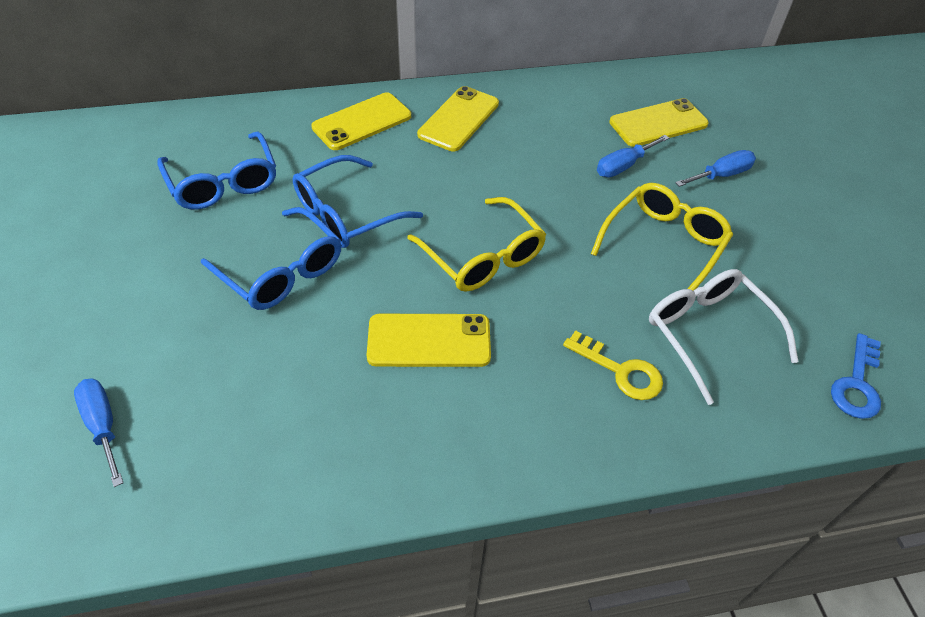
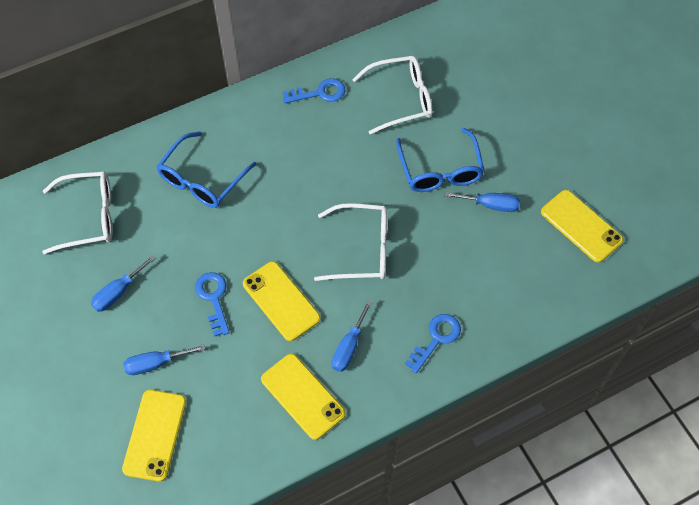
blue glasses: [157,132,276,210] [201,207,341,310] [293,155,423,248] = 3 -> [156,131,257,208] [396,128,484,192] = 2
blue key: [831,333,881,419] = 1 -> [195,272,230,336] [283,78,346,103] [405,314,461,373] = 3
blue screwdriver: [74,379,123,487] [597,135,669,177] [675,150,756,187] = 3 -> [91,255,156,312] [123,344,206,375] [332,300,373,372] [444,192,520,212] = 4
white glasses: [649,269,798,405] = 1 -> [42,172,112,254] [314,203,387,281] [352,56,432,134] = 3
yellow glasses: [407,197,546,292] [591,183,733,290] = 2 -> none = 0
yellow key: [563,330,663,400] = 1 -> none = 0

